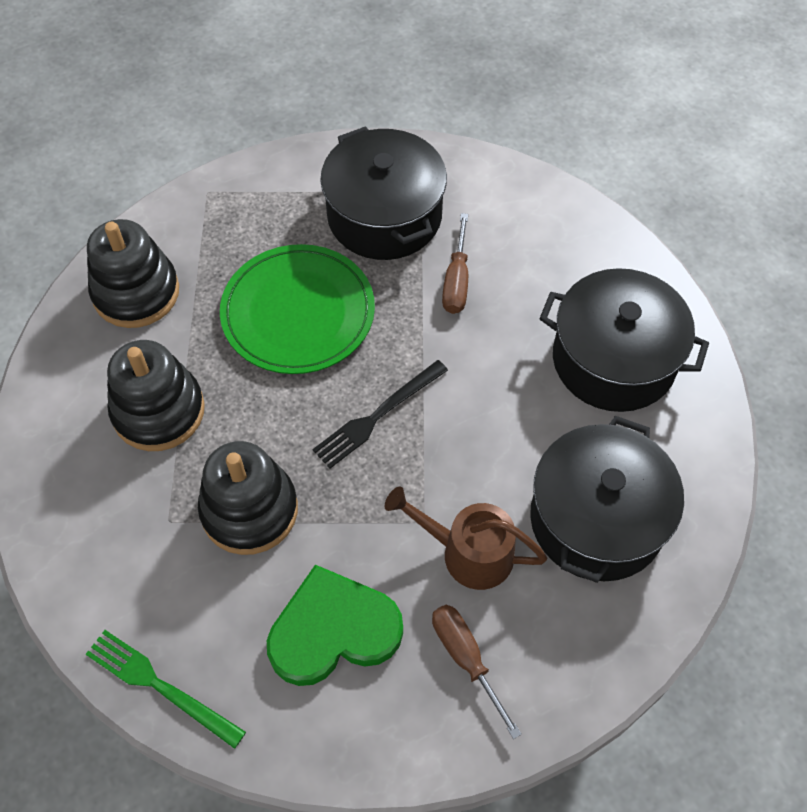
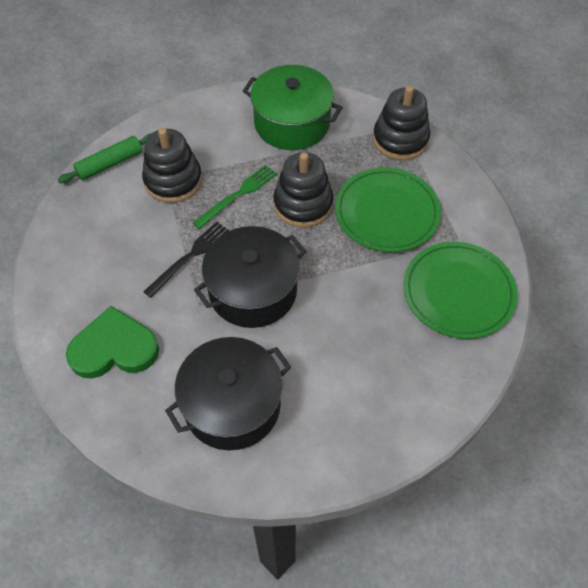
black pot: [320,126,447,260] [530,416,684,583] [539,268,709,412] = 3 -> [165,337,291,450] [194,226,306,328] = 2
brown screwdriver: [432,605,521,739] [442,213,468,314] = 2 -> none = 0
brown watering can: [385,487,547,590] = 1 -> none = 0
green plate: [220,244,375,374] = 1 -> [335,168,441,252] [403,242,517,339] = 2
green pot: none = 0 -> [243,65,343,150] = 1
green rolling pin: none = 0 -> [58,133,152,183] = 1

